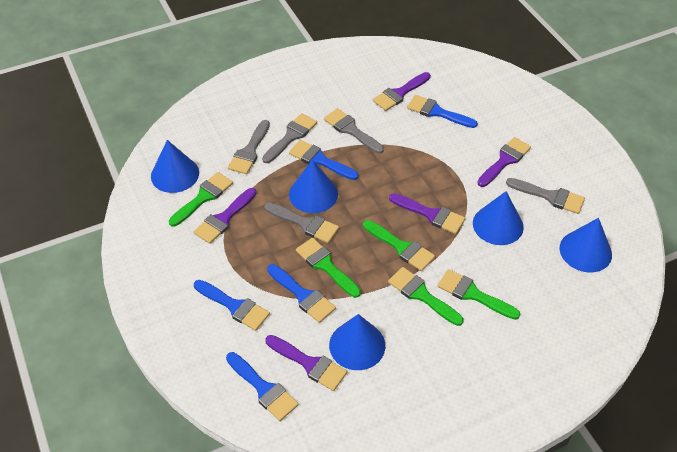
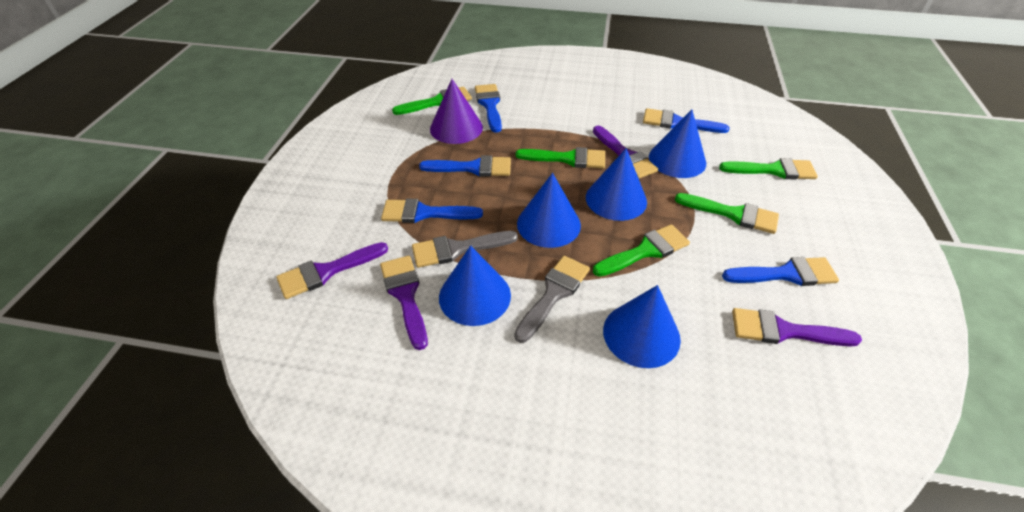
grey brush: [228,120,270,174] [262,113,317,163] [264,202,339,243] [324,108,384,154] [506,178,585,214] = 5 -> [412,231,518,268] [514,256,590,343] = 2
purple brush: [193,188,256,244] [265,335,347,391] [373,72,431,111] [389,193,465,234] [477,137,531,187] = 5 -> [276,242,388,299] [380,256,428,350] [593,126,658,179] [732,308,862,346] = 4
purple cone: none = 0 -> [430,79,483,144] = 1

